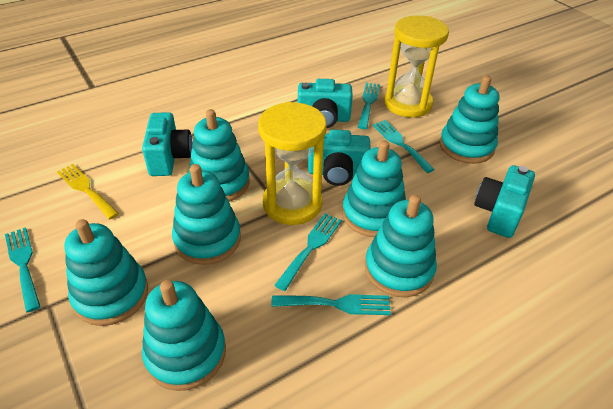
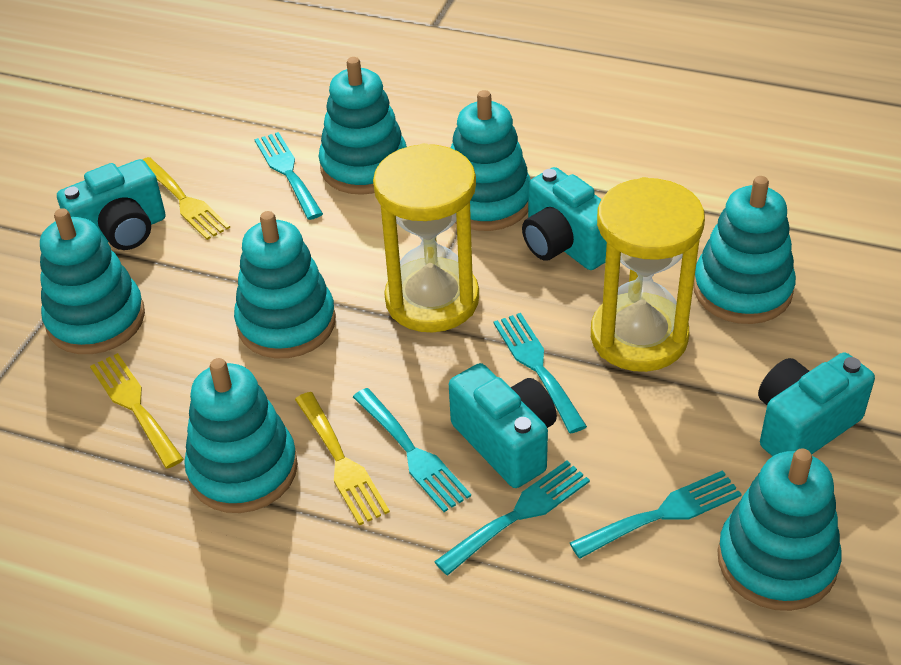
yellow fork: [57,164,119,219] = 1 -> [90,353,184,469] [142,157,230,240] [295,392,390,525] = 3

